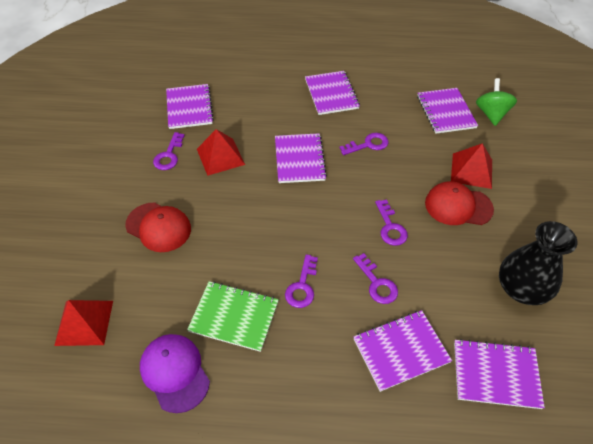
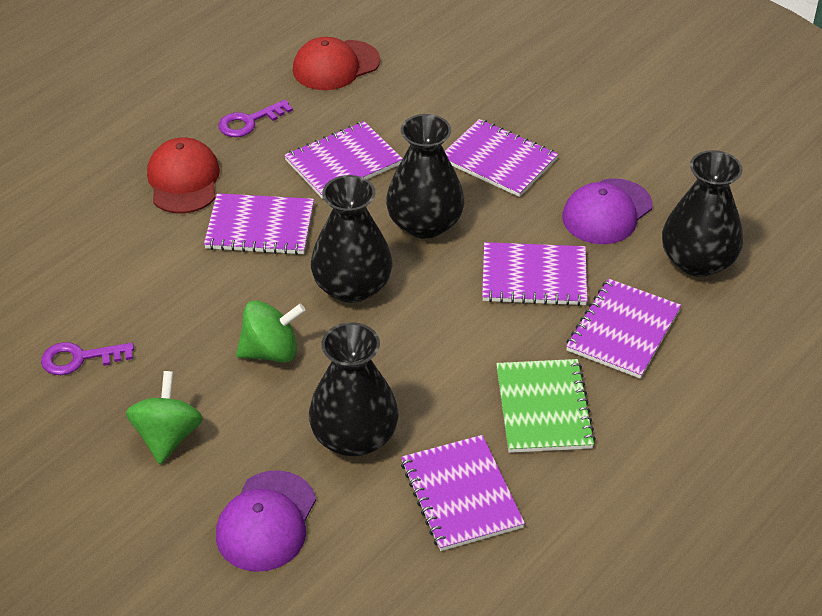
black vase: [499,221,577,305] = 1 -> [309,322,399,456] [311,175,392,303] [386,114,464,239] [662,150,743,277] = 4
green spinning top: [476,78,517,126] = 1 -> [126,371,203,464] [236,301,305,363] = 2
purple cap: [140,334,210,413] = 1 -> [216,470,316,572] [562,178,652,244] = 2
purple key: [153,132,185,170] [285,254,318,308] [340,133,388,155] [353,253,398,304] [375,199,408,246] = 5 -> [41,342,134,375] [219,100,293,137] = 2
red pyramid: [54,300,113,346] [197,129,245,176] [451,143,492,189] = 3 -> none = 0

